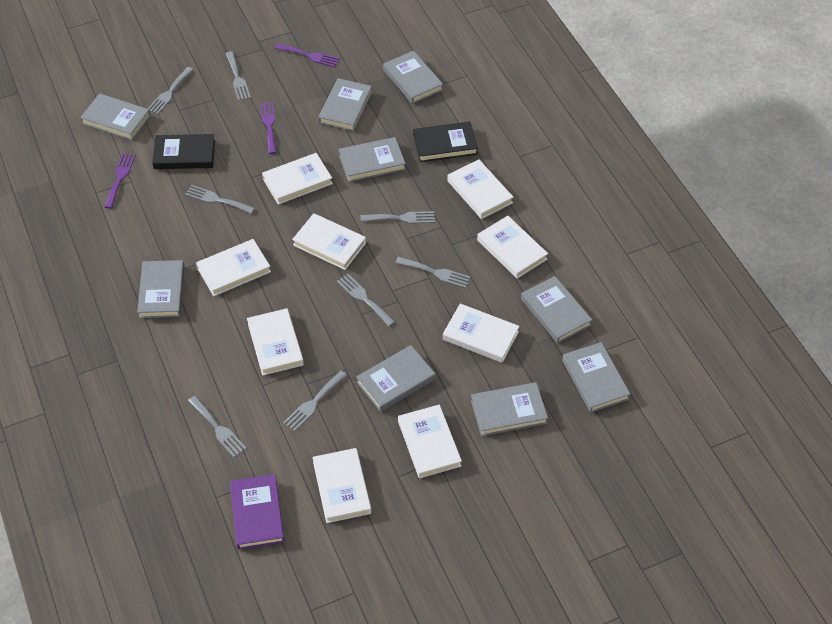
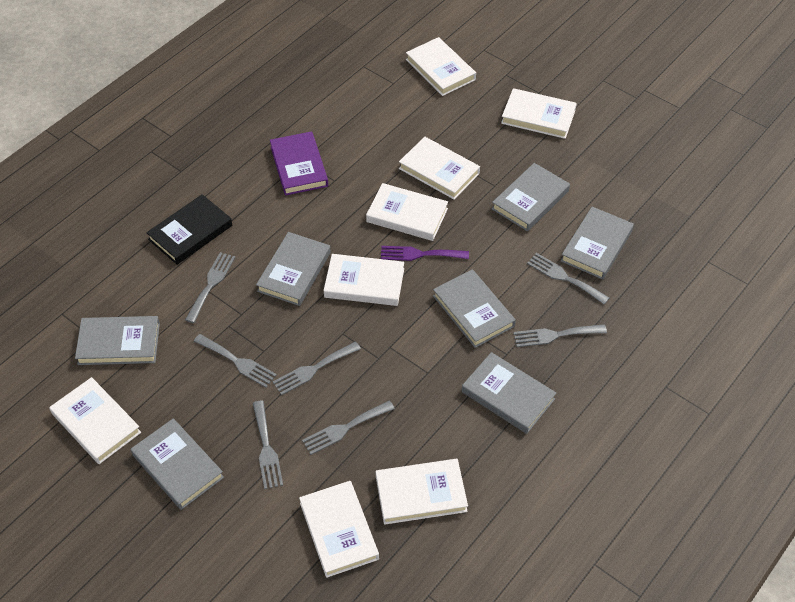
black book: [152,134,215,169] [413,121,478,162] = 2 -> [146,194,232,265] = 1
grey book: [80,93,151,140] [137,260,185,318] [318,78,372,132] [339,137,406,182] [356,345,435,412] [383,51,443,104] [471,382,548,436] [521,276,592,343] [562,342,631,413] = 9 -> [75,316,160,365] [131,418,224,510] [256,232,331,306] [433,269,516,348] [462,352,556,434] [492,163,570,231] [561,207,634,280] = 7
grey fork: [147,67,193,115] [185,185,255,214] [188,396,247,457] [226,51,251,101] [283,371,347,432] [337,274,395,327] [361,211,435,224] [395,257,470,288] = 8 -> [185,252,235,323] [194,334,277,388] [253,400,283,489] [273,341,361,395] [302,400,395,455] [513,324,607,347] [527,253,609,304] = 7
purple fork: [104,153,136,208] [260,102,277,154] [274,43,340,67] = 3 -> [381,246,469,261] = 1
white book: [196,239,271,296] [247,308,304,376] [262,153,333,205] [292,213,366,270] [312,448,371,523] [398,405,462,479] [443,303,519,363] [447,159,514,219] [477,216,548,279] = 9 -> [49,377,141,464] [299,481,379,578] [324,254,404,306] [366,183,448,241] [376,459,468,525] [399,137,480,200] [406,37,476,96] [501,88,577,139] = 8

